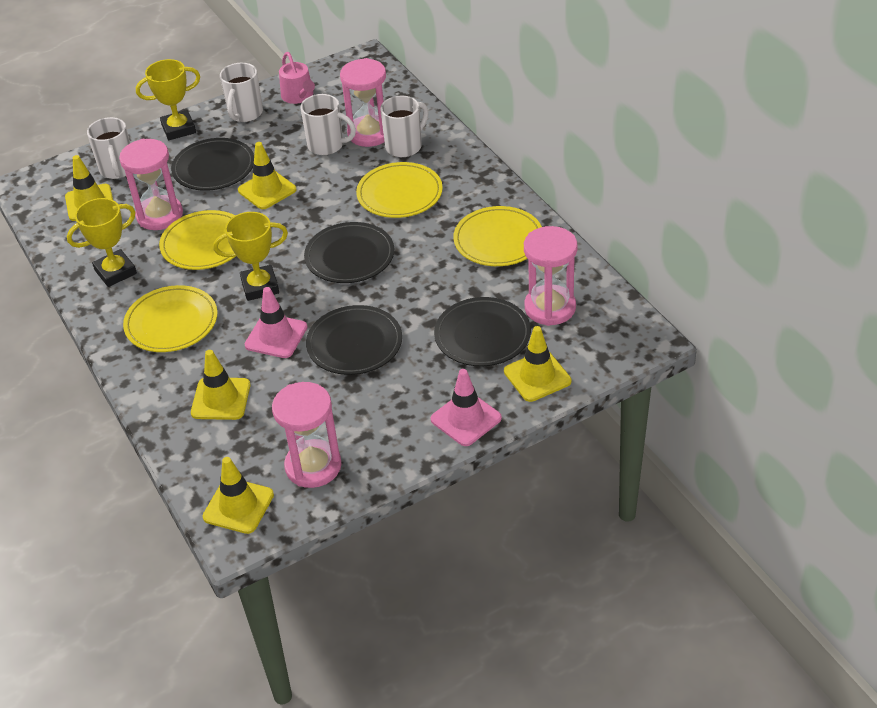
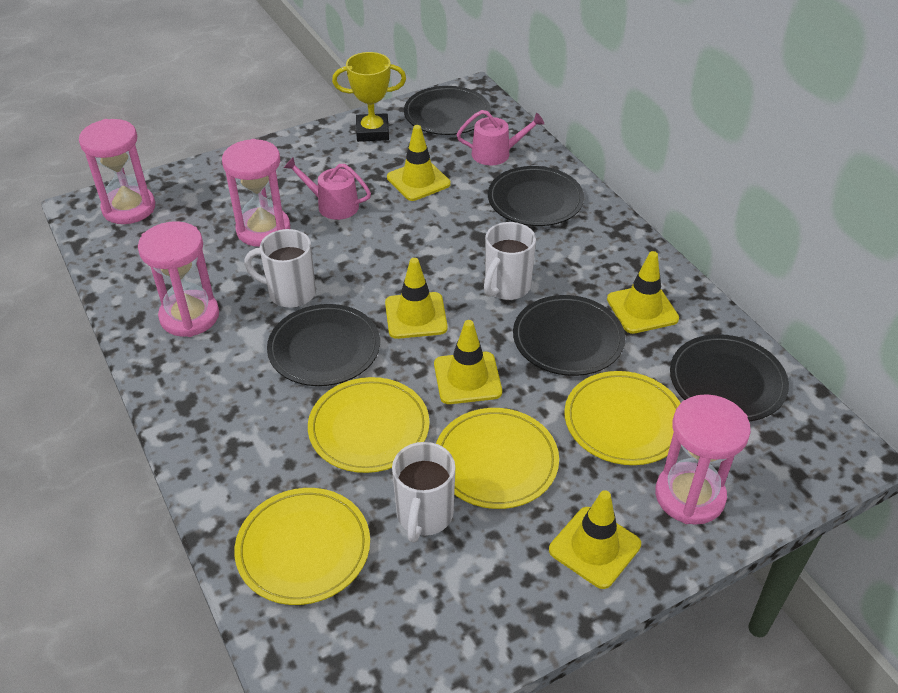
black plate: [171,138,254,191] [304,222,394,283] [306,305,402,375] [434,297,531,366] = 4 -> [267,304,380,386] [404,86,491,135] [488,166,584,226] [513,295,625,376] [670,334,789,422] = 5
pink traffic cone: [245,287,308,358] [431,369,502,446] = 2 -> none = 0
pink watering can: [279,52,315,104] = 1 -> [284,157,371,220] [457,110,544,165] = 2
white mug: [87,117,130,179] [220,63,263,122] [300,94,356,155] [380,96,429,157] = 4 -> [244,229,316,308] [392,442,455,542] [484,222,536,300] = 3
yellow trophy: [67,198,137,287] [136,59,200,140] [213,212,288,301] = 3 -> [332,52,406,142] = 1

